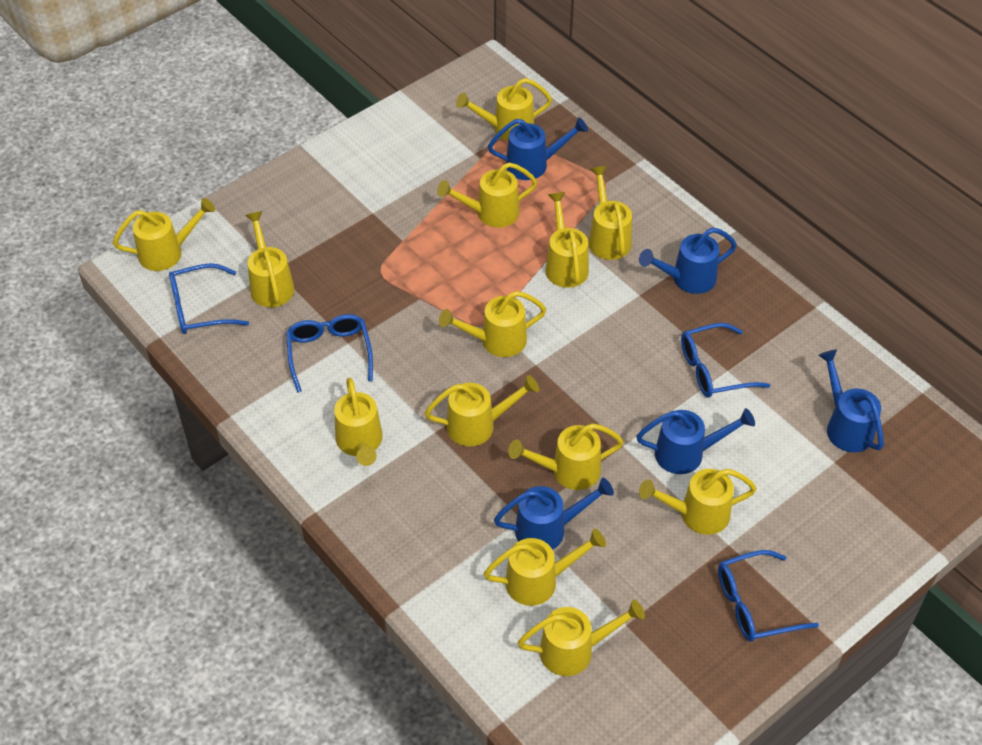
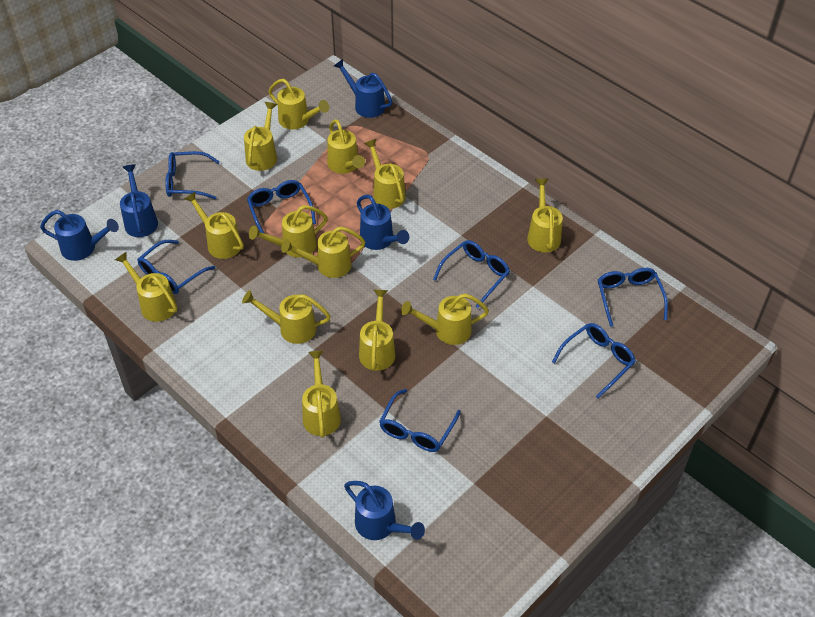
blue glasses: [169,263,249,334] [286,314,373,393] [681,323,770,398] [718,550,819,642] = 4 -> [137,240,215,294] [165,151,220,199] [247,180,316,233] [379,389,461,452] [433,240,510,308] [552,323,636,398] [598,268,668,327] = 7

